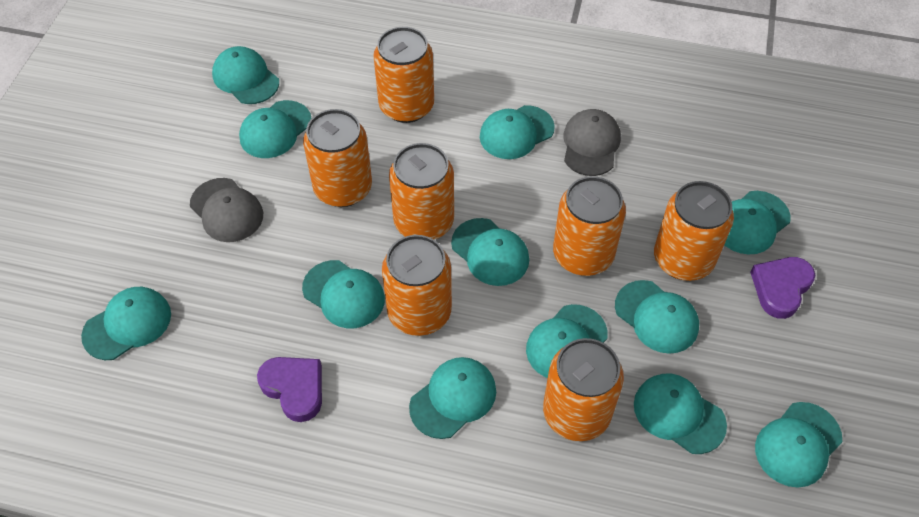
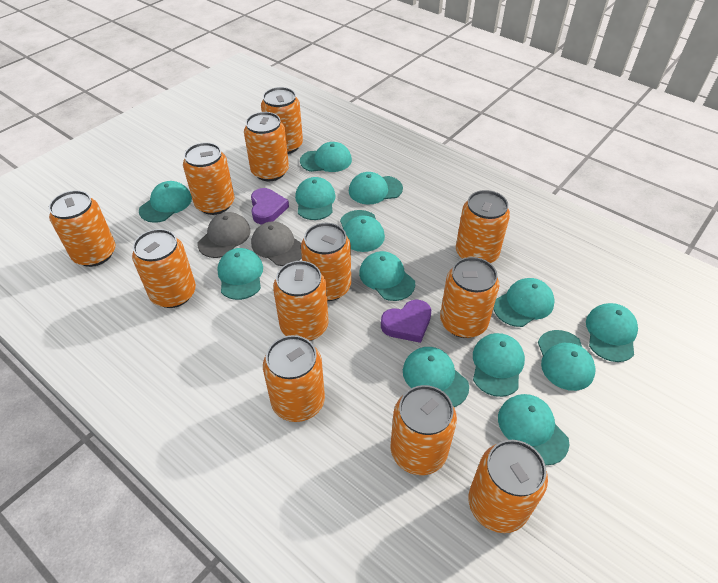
orange can: [303,109,372,207] [374,27,434,123] [382,235,452,336] [389,143,454,240] [543,338,624,441] [553,176,626,276] [654,181,734,281] = 7 -> [49,190,115,267] [132,229,196,308] [183,142,234,215] [244,112,289,181] [261,87,303,154] [263,335,325,422] [273,261,329,341] [301,223,351,301] [391,385,457,475] [440,257,499,338] [456,190,510,263] [469,440,548,533] = 12
turquoise cap: [81,287,171,360] [212,46,279,104] [239,100,311,158] [302,260,385,328] [409,357,496,439] [451,218,529,286] [480,105,555,159] [526,304,608,378] [615,280,699,354] [634,374,727,454] [724,191,791,255] [755,402,842,487] = 12 -> [139,181,192,223] [217,248,263,300] [295,177,336,220] [300,142,352,172] [340,210,385,252] [349,172,403,205] [359,251,415,301] [403,347,469,407] [473,333,525,397] [493,278,555,327] [498,394,569,465] [538,330,596,391] [586,303,638,362] = 13

